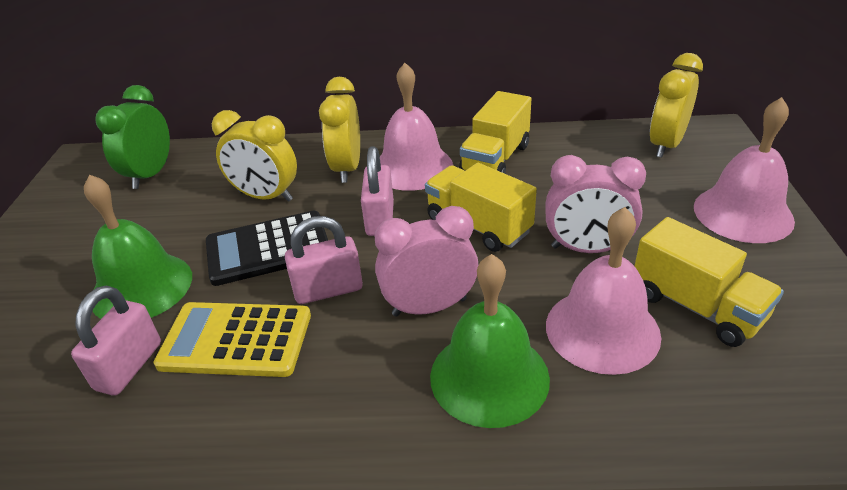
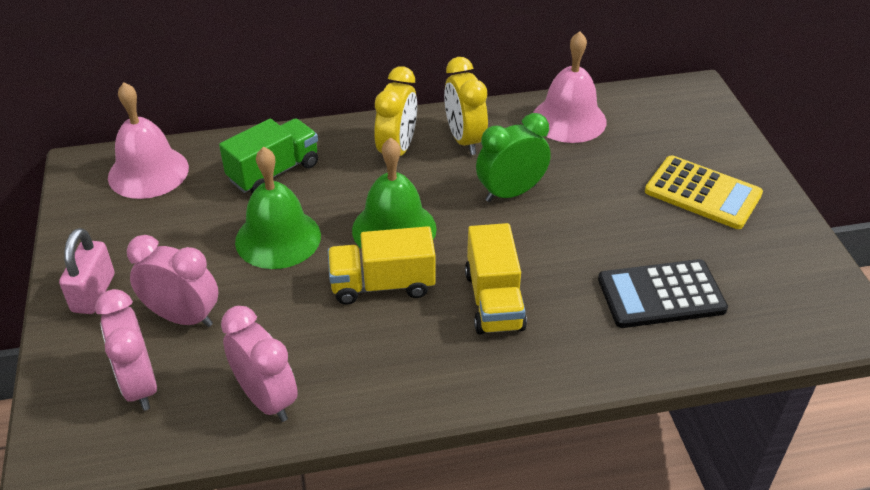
green truck: none = 0 -> [219,118,318,193] = 1
pink bell: [380,63,453,191] [546,207,661,375] [694,97,795,243] = 3 -> [108,82,189,199] [533,31,606,143] = 2
pink clock: [374,206,479,317] [546,155,646,253] = 2 -> [95,289,157,411] [127,235,218,327] [221,306,298,422] = 3
pink padlock: [71,286,161,395] [285,216,363,304] [361,146,394,236] = 3 -> [59,228,115,314] = 1
yellow clock: [212,110,297,202] [319,77,360,183] [650,53,703,158] = 3 -> [374,66,417,156] [444,57,488,155] = 2
yellow truck: [425,163,537,252] [459,91,531,174] [635,217,784,347] = 3 -> [328,226,435,305] [465,223,527,335] = 2

